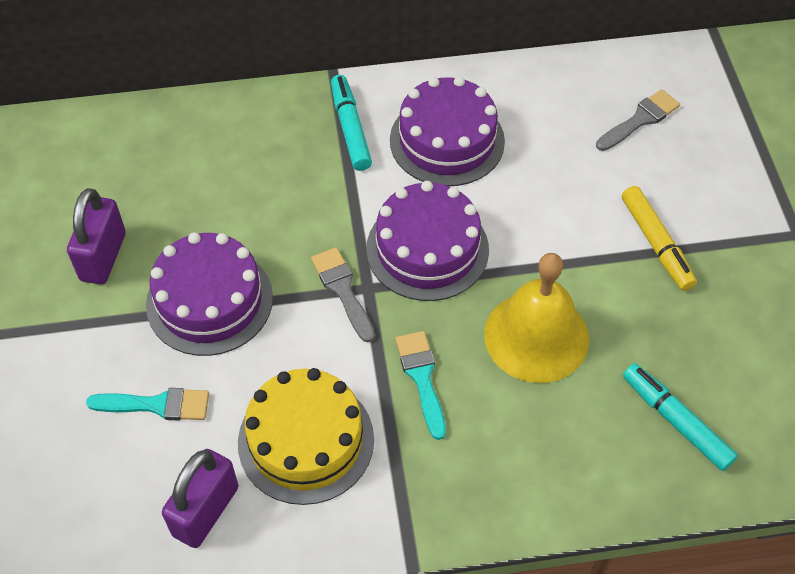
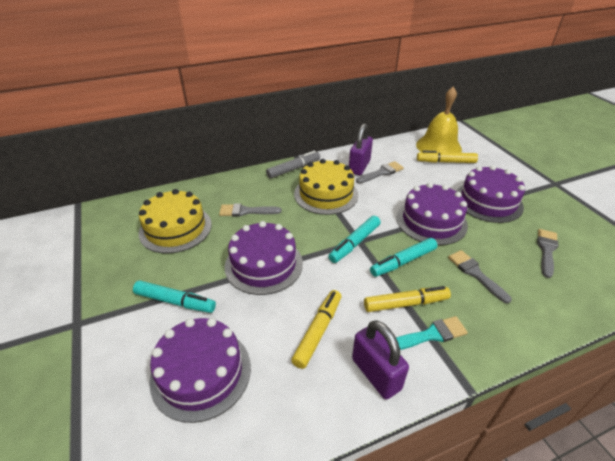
grey brush: [311,247,375,342] [596,89,680,151] = 2 -> [219,203,282,217] [356,161,404,183] [448,250,512,303] [537,229,558,278] = 4
grey marker: none = 0 -> [266,151,320,179] = 1
purple cake: [146,232,273,356] [366,181,489,301] [390,76,505,186] = 3 -> [149,318,251,423] [225,221,303,295] [396,183,468,245] [456,165,525,223] = 4
turquoise brush: [86,388,209,420] [396,331,446,440] = 2 -> [396,316,468,350] = 1
turquoise marker: [331,75,372,171] [623,363,738,471] = 2 -> [133,280,216,313] [328,216,381,263] [370,238,437,277] = 3
yellow cake: [238,368,374,505] = 1 -> [139,189,212,254] [294,159,358,215] = 2
yellow marker: [622,186,697,291] = 1 -> [291,290,341,369] [364,286,451,312] [417,151,478,163] = 3

